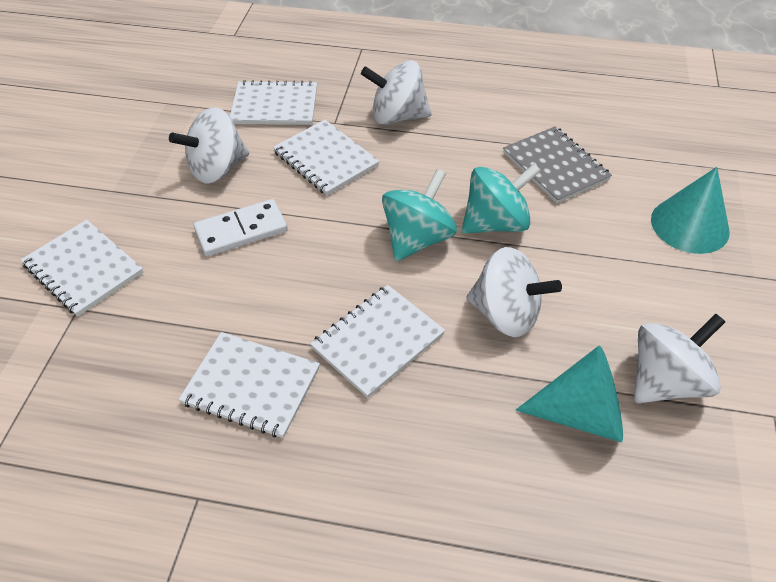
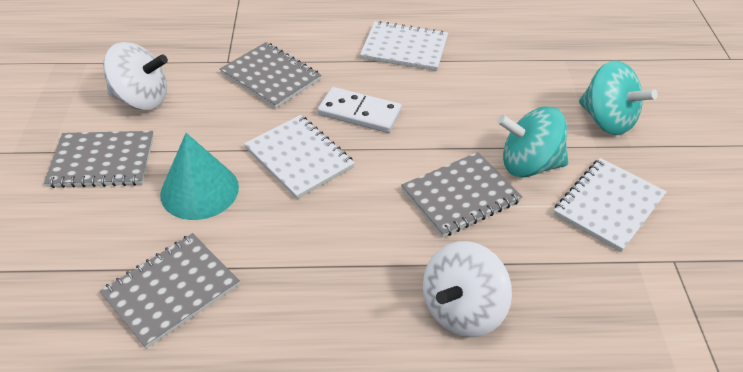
grey notebook: [503,126,612,203] = 1 -> [44,131,154,188] [100,233,240,349] [220,42,321,108] [401,152,523,238] = 4
turquoise cone: [516,345,623,442] [651,167,730,254] = 2 -> [160,133,239,220] = 1
white notebook: [21,220,143,316] [179,332,320,438] [230,80,317,125] [273,120,379,196] [310,285,445,398] = 5 -> [244,115,355,199] [360,21,448,71] [554,158,667,252] = 3
white spinning top: [169,107,249,184] [361,60,431,125] [466,247,562,337] [634,313,725,403] = 4 -> [103,42,168,110] [423,241,512,337] = 2

